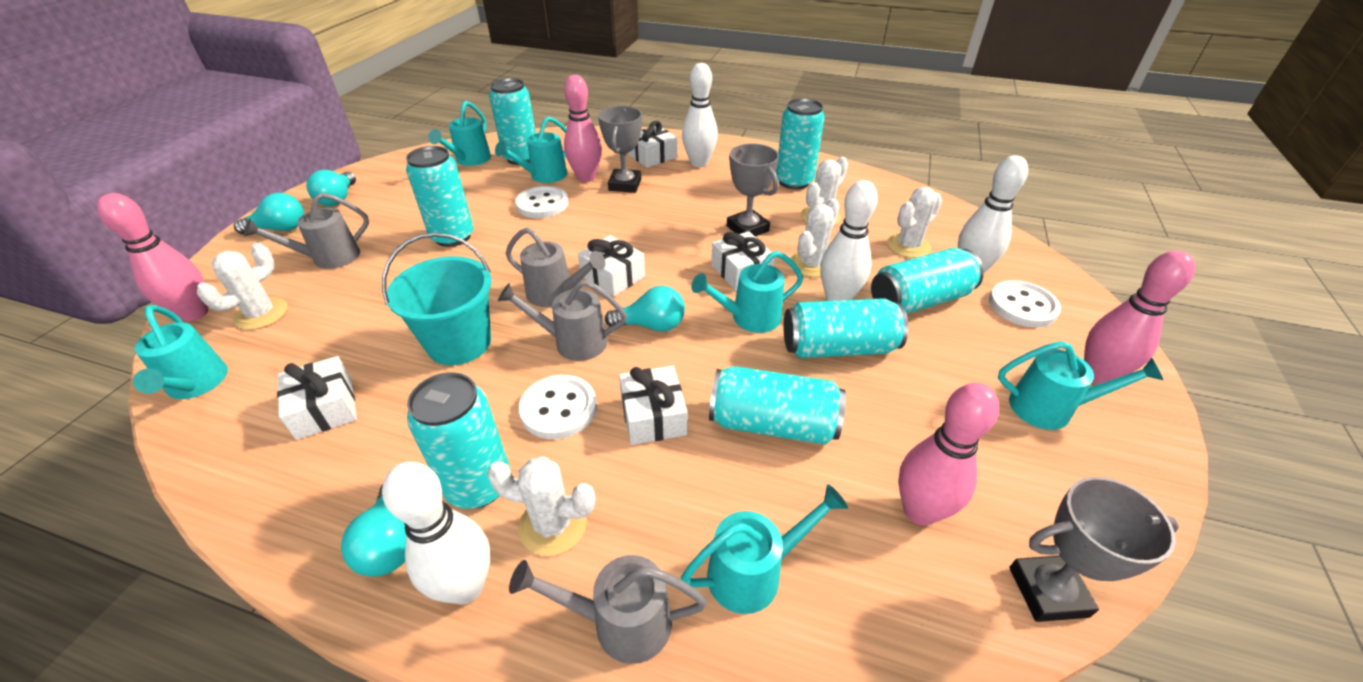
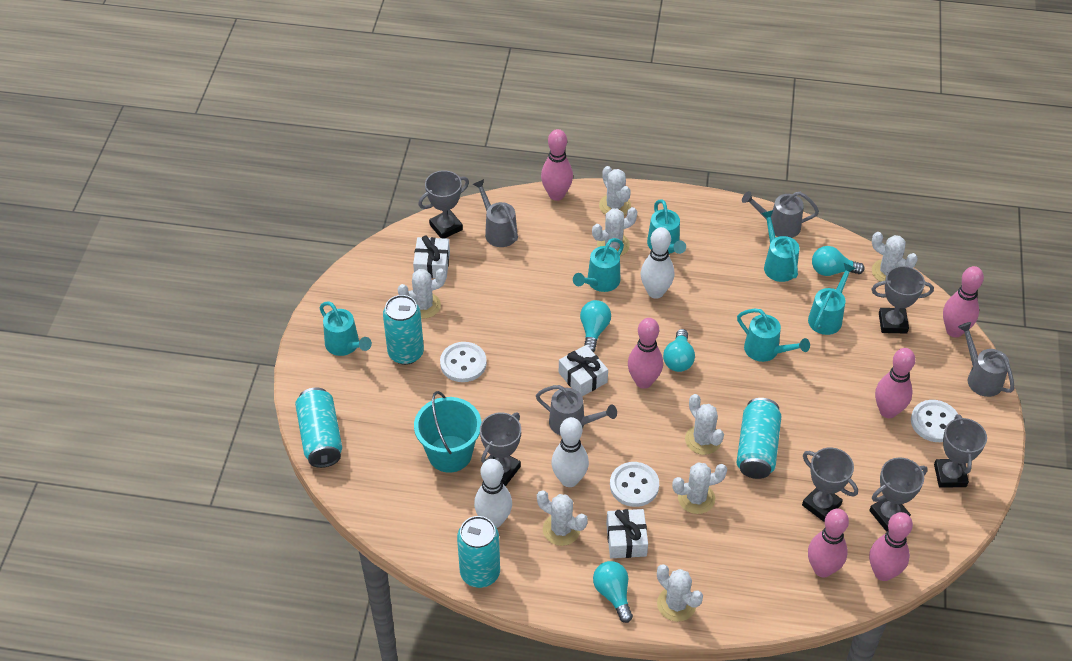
grey trophy: [598,106,642,193] [727,144,779,237] [1009,477,1179,622] = 3 -> [418,170,469,238] [480,413,521,486] [802,447,858,522] [869,458,928,531] [872,266,934,334] [934,414,987,488] = 6
pink bowling pin: [97,193,208,322] [564,75,602,182] [898,383,999,526] [1084,250,1195,384] = 4 -> [541,129,573,201] [628,318,663,389] [808,509,849,578] [869,512,913,581] [875,348,915,418] [943,266,984,337] = 6
turquoise can: [406,146,474,247] [407,372,511,509] [489,78,536,165] [709,366,846,445] [776,98,825,190] [783,298,908,358] [871,248,984,314] = 7 -> [295,387,342,468] [383,295,424,365] [457,516,500,588] [736,398,781,479] = 4
white bowling pin: [382,462,490,604] [682,63,718,167] [820,180,878,301] [958,155,1028,273] = 4 -> [474,459,512,528] [551,417,589,487] [641,227,674,299] = 3
white cactus: [197,243,288,330] [487,456,595,556] [790,199,840,277] [801,157,848,225] [887,187,942,258] = 5 -> [398,269,446,319] [537,490,588,546] [592,207,637,256] [599,166,631,215] [657,564,703,622] [672,463,727,514] [685,394,724,455] [872,232,918,282] = 8
white gift: [277,356,357,440] [578,235,645,296] [619,366,687,445] [629,121,677,168] [711,231,775,291] = 5 -> [413,235,450,279] [559,345,608,396] [606,509,648,558] = 3

